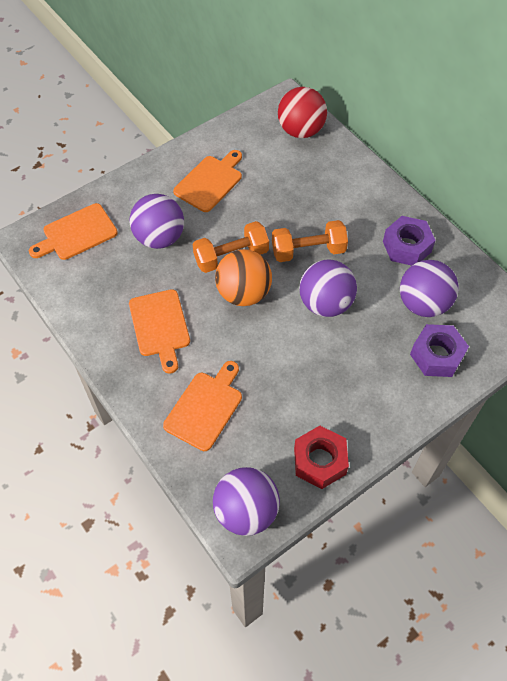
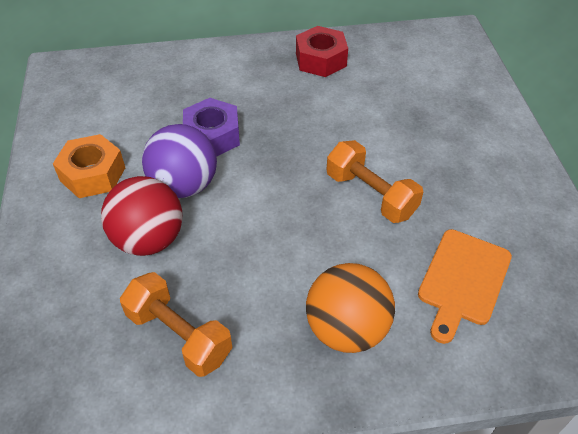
orange cutting board: [29,203,118,260] [129,289,190,374] [163,361,242,451] [173,150,242,212] = 4 -> [418,229,512,344] = 1
orange nut: none = 0 -> [53,134,125,198] = 1
purple ball: [129,194,184,249] [213,467,280,536] [299,259,357,317] [400,260,459,317] = 4 -> [142,124,217,198] = 1
purple nut: [383,216,436,266] [410,324,469,377] = 2 -> [183,98,240,157] = 1

